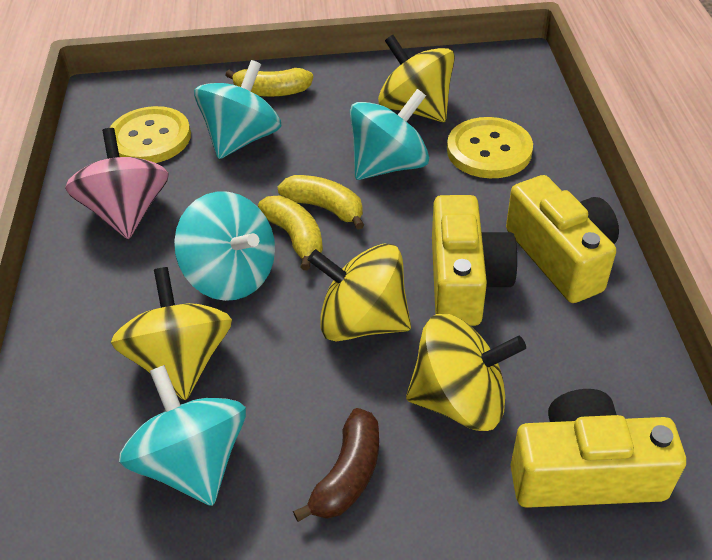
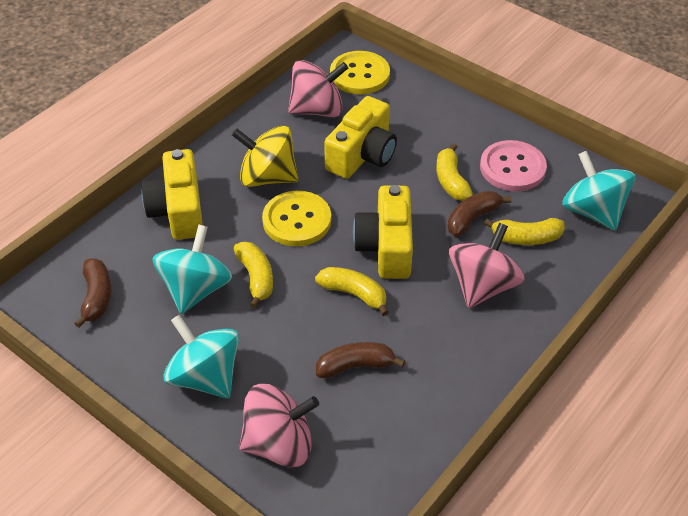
brown banana: [293,408,379,522] = 1 -> [74,259,112,328] [316,342,405,378] [448,191,512,237] = 3
pink button: none = 0 -> [480,140,547,192] = 1
pink spinning top: [65,128,169,239] = 1 -> [239,384,319,467] [288,60,348,117] [449,223,525,308] = 3
turquoise spinning top: [119,365,246,506] [174,191,275,301] [194,60,282,159] [350,89,429,180] = 4 -> [152,224,232,314] [163,315,239,399] [562,151,635,231] = 3
yellow banana: [225,68,313,97] [258,196,323,270] [278,175,364,230] = 3 -> [234,242,273,308] [315,267,389,316] [436,144,473,201] [484,218,565,245] = 4
yellow spinning top: [111,267,232,400] [308,244,411,342] [378,35,455,122] [406,314,526,431] = 4 -> [232,125,299,187] = 1

